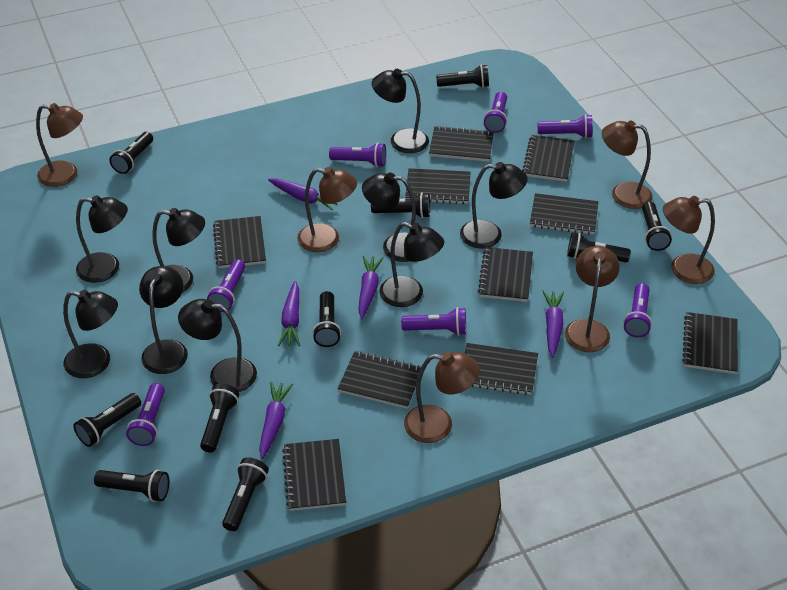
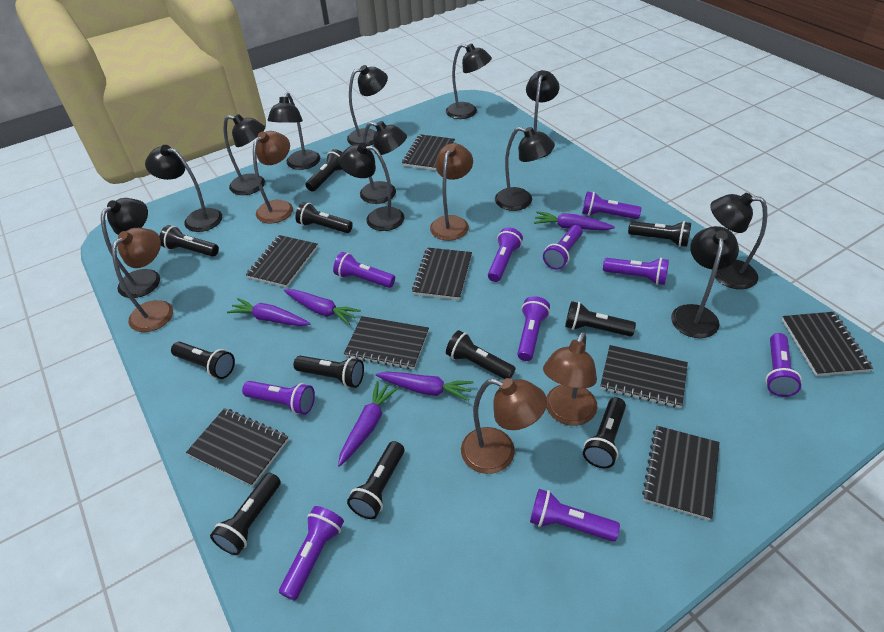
black flashlight: [73,393,141,447] [94,470,169,502] [110,132,153,174] [200,384,239,452] [222,457,269,531] [313,291,341,347] [371,192,430,218] [436,65,489,88] [567,232,631,262] [642,201,672,251] = 10 -> [159,225,219,257] [171,342,235,379] [210,473,281,555] [294,356,364,388] [296,202,353,233] [305,149,343,192] [347,441,404,519] [446,330,515,379] [565,301,636,336] [583,397,626,468] [628,221,691,247] = 11
black lamp: [63,290,118,378] [76,195,128,283] [139,266,188,374] [152,208,205,293] [178,299,257,392] [362,173,416,262] [372,69,429,153] [379,222,444,307] [460,162,527,249] = 9 -> [101,198,160,298] [145,145,222,232] [224,114,265,195] [267,92,320,170] [339,143,404,231] [347,65,388,146] [360,121,407,204] [446,44,492,119] [495,127,555,211] [518,70,560,158] [671,226,739,338] [710,193,767,289] = 12
black notebook: [213,216,266,268] [282,439,346,511] [337,351,421,409] [405,168,470,204] [429,126,494,162] [465,343,538,395] [478,247,533,302] [522,135,574,182] [530,193,598,235] [682,312,738,374] = 10 -> [186,408,289,487] [246,235,318,288] [344,316,429,369] [402,134,455,171] [412,248,472,300] [600,345,688,408] [642,426,720,520] [782,312,873,376] = 8
brown lamp: [36,103,83,187] [297,167,357,252] [404,352,480,443] [565,246,620,352] [602,120,653,209] [663,196,715,284] = 6 -> [112,228,173,332] [253,131,293,223] [430,143,473,241] [461,378,547,474] [543,332,597,426] = 5
purple flashlight: [126,383,165,446] [207,259,245,312] [329,143,386,167] [401,307,466,336] [484,92,507,133] [538,114,592,138] [623,283,652,337] = 7 -> [242,381,315,415] [279,506,344,601] [333,252,395,288] [488,227,523,282] [517,296,550,361] [530,489,620,542] [543,225,583,269] [582,191,641,219] [603,258,669,285] [765,333,802,397] = 10

